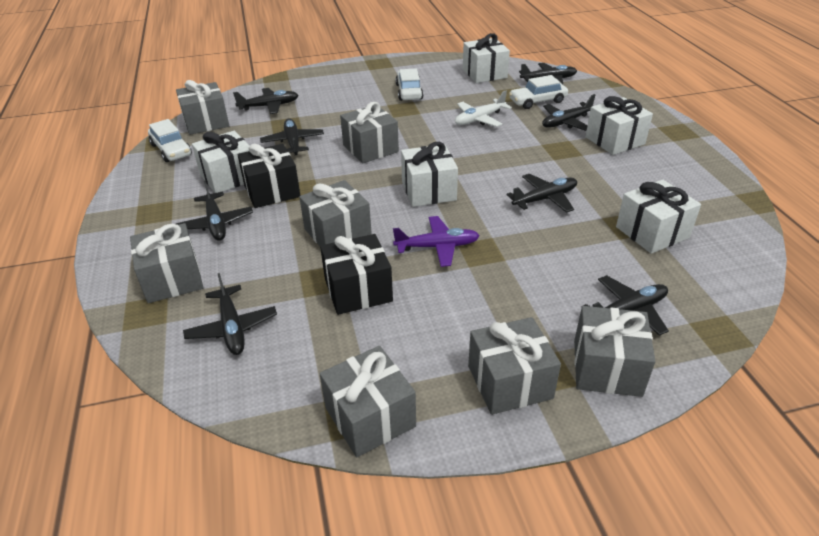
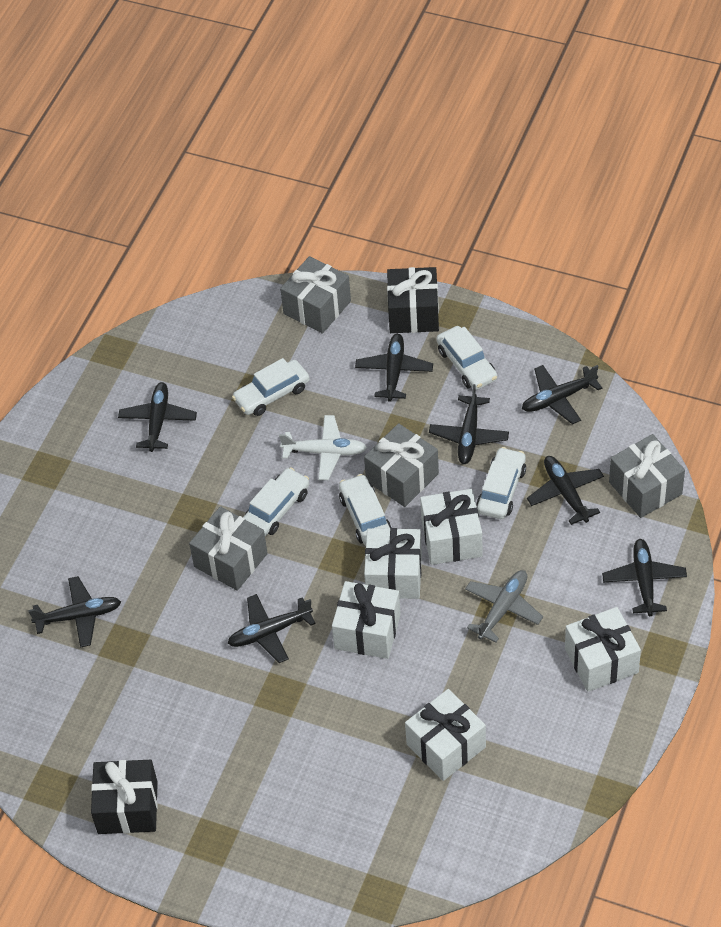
grey gift: [130,223,203,303] [176,80,229,135] [299,180,372,246] [320,346,416,457] [340,102,399,163] [468,317,561,415] [574,306,656,397] = 7 -> [189,506,268,591] [280,256,351,334] [364,423,439,507] [609,434,685,518] = 4
grey plane: none = 0 -> [465,570,543,643] = 1
purple plane: [393,216,480,267] = 1 -> none = 0
white car: [148,119,192,162] [396,68,424,101] [509,75,568,109] = 3 -> [232,358,309,416] [243,467,309,536] [339,474,392,546] [436,326,497,390] [477,447,526,519] = 5

